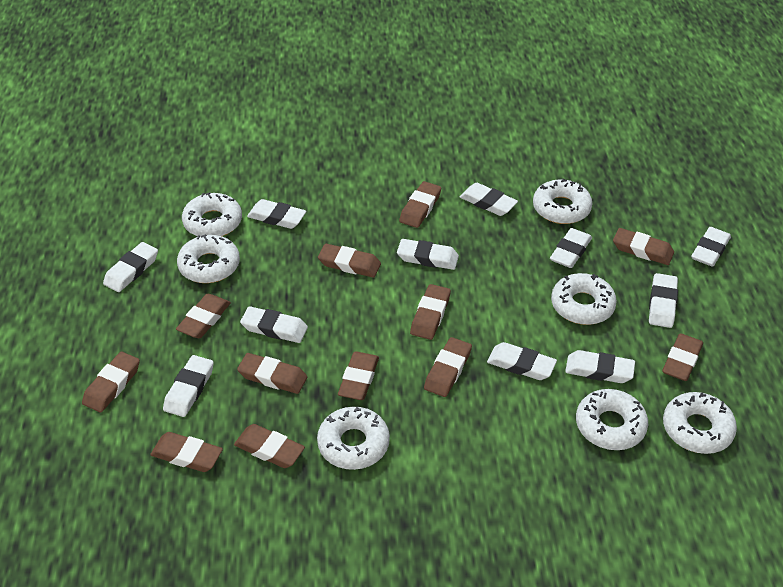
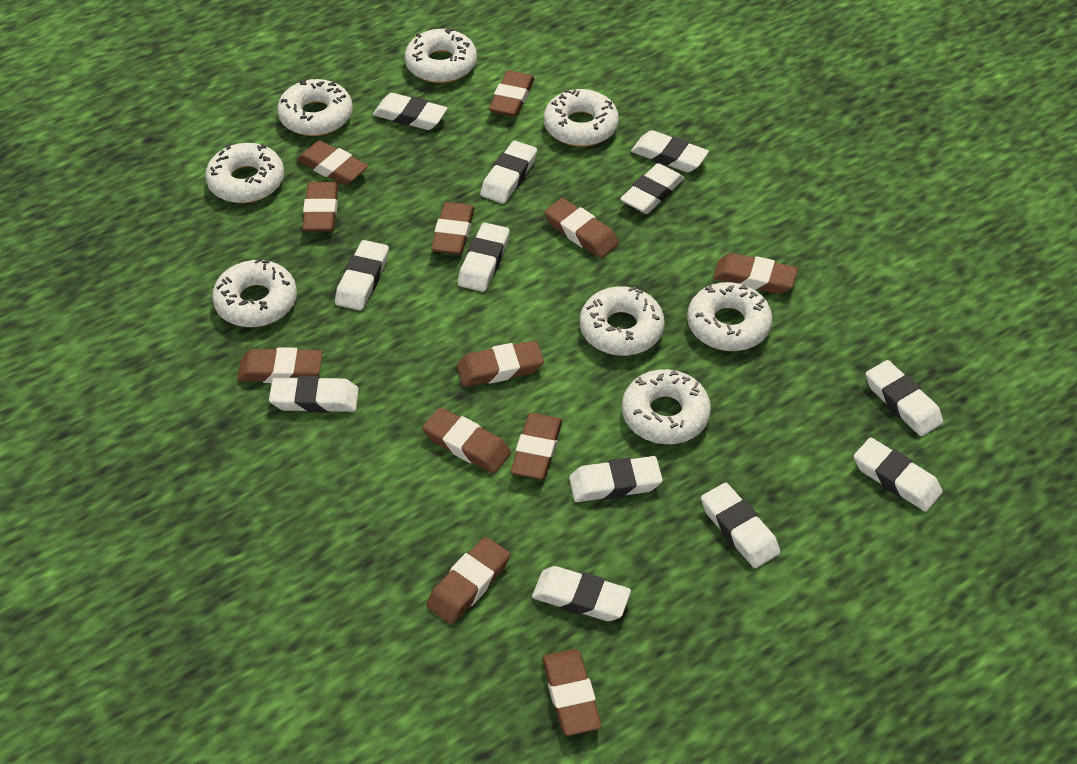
white donut: [177,234,240,283] [182,192,242,236] [317,407,390,470] [533,179,592,224] [551,273,617,325] [576,389,648,450] [663,392,737,454] = 7 -> [205,143,284,203] [212,258,297,327] [277,79,353,136] [404,28,477,83] [544,89,619,146] [580,286,665,356] [622,369,711,444] [687,282,772,351] = 8
white eraser: [103,242,158,292] [163,355,214,417] [240,306,308,343] [247,199,306,229] [397,239,459,270] [460,183,518,216] [487,342,557,380] [550,228,592,268] [565,350,635,383] [649,273,678,328] [691,227,731,267] = 11 -> [269,376,359,413] [335,240,389,310] [373,93,447,130] [458,223,510,292] [480,141,537,204] [532,566,631,621] [569,456,663,502] [620,163,684,214] [631,130,709,172] [701,483,780,568] [854,437,943,512] [866,360,943,436] = 12

